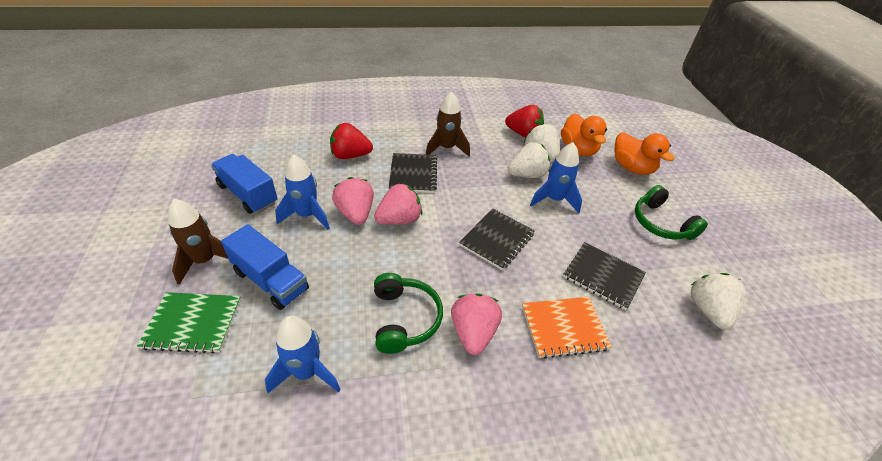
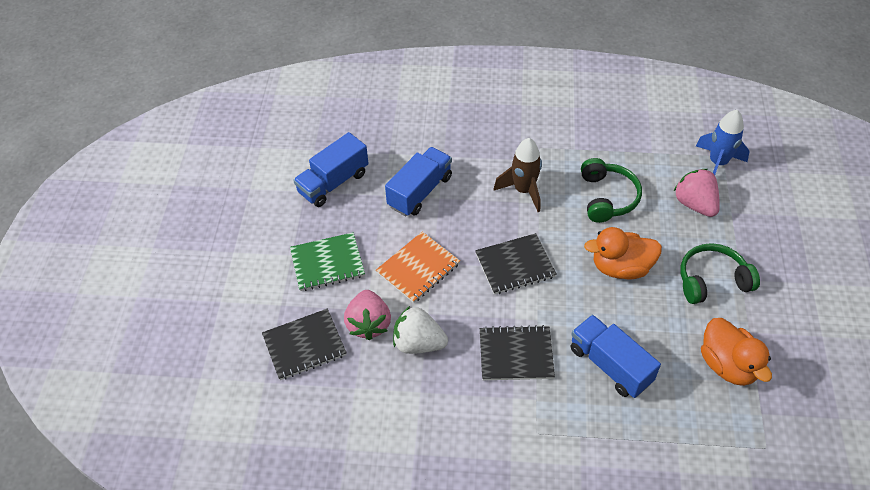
blue rocket: [265,316,341,393] [275,155,330,230] [530,142,582,213] = 3 -> [696,110,750,175] = 1
blue truck: [211,154,278,214] [221,224,309,310] = 2 -> [293,132,369,207] [385,147,452,216] [571,315,661,398] = 3
brown rocket: [168,199,228,285] [426,91,470,157] = 2 -> [494,138,542,212] = 1
pink strawberry: [332,177,374,225] [374,183,422,225] [451,293,502,355] = 3 -> [344,290,391,341] [674,169,720,217] = 2
red strawberry: [330,123,373,159] [505,105,544,138] = 2 -> none = 0
white strawberry: [508,142,550,178] [524,123,560,162] [691,273,746,330] = 3 -> [393,306,448,354] = 1

